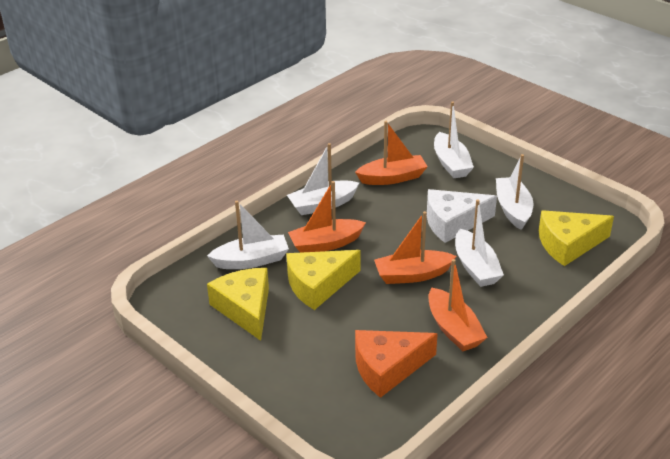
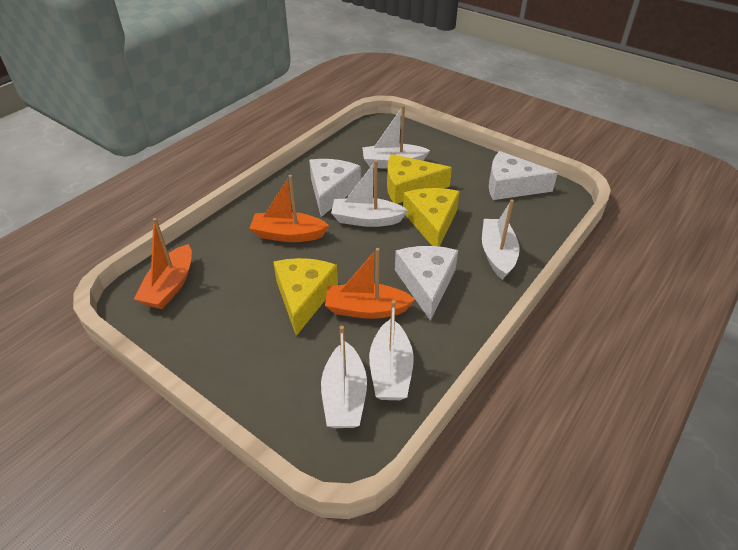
orange boat: [288,181,366,253] [355,121,428,185] [374,211,456,284] [428,259,488,351] = 4 -> [134,218,192,309] [249,175,329,242] [325,248,415,319] = 3
orange cheese: [355,330,438,398] = 1 -> none = 0
white cheese: [427,189,497,243] = 1 -> [309,159,361,217] [395,246,458,321] [489,151,558,200] = 3

